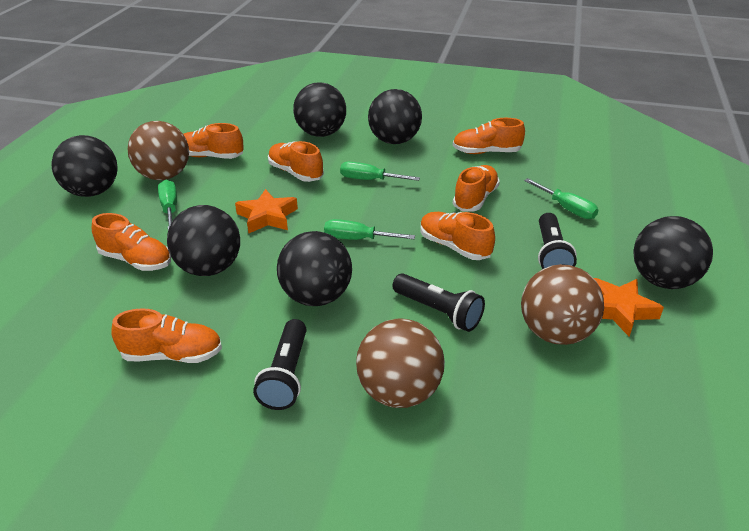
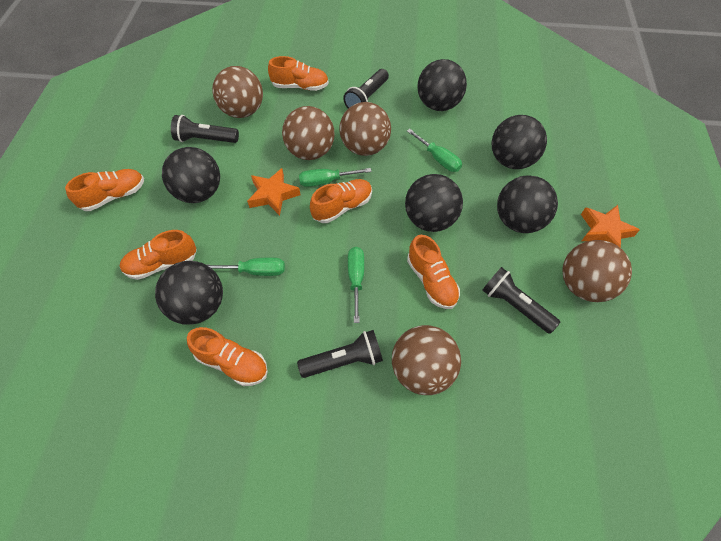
black flashlight: [253,319,307,410] [393,273,485,332] [538,213,577,269] = 3 -> [171,115,239,143] [297,330,383,378] [343,69,389,109] [482,267,560,334] = 4
brown ball: [127,121,189,180] [356,319,445,408] [521,264,604,345] = 3 -> [212,66,263,118] [282,106,335,160] [339,102,391,156] [392,325,461,395] [563,240,632,302] = 5
orange shoe: [92,213,171,271] [111,308,222,363] [183,123,244,159] [268,141,324,182] [420,212,495,260] [453,118,525,154] [453,165,500,211] = 7 -> [65,169,144,211] [120,230,197,280] [187,327,268,386] [268,56,329,91] [310,179,372,223] [407,235,460,309] = 6

